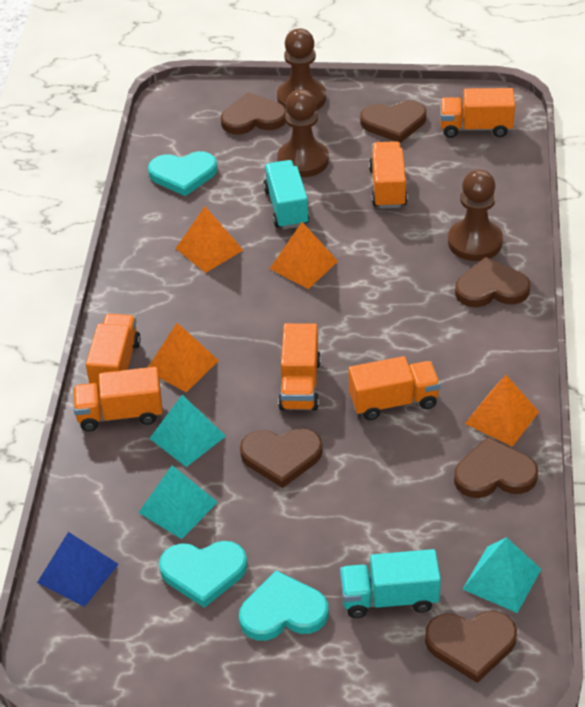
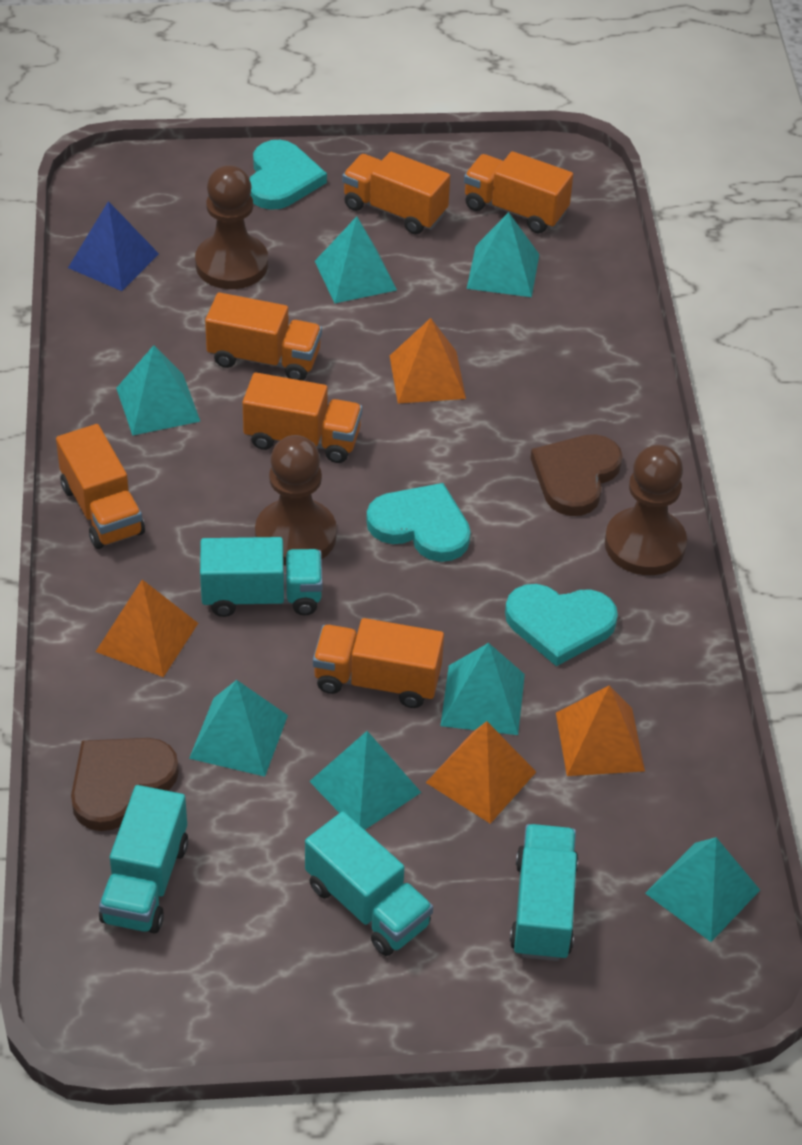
brown heart: [221,92,287,134] [240,428,323,488] [360,100,426,143] [425,611,517,683] [454,437,538,498] [455,257,530,307] = 6 -> [71,738,179,831] [530,434,623,516] = 2
turquoise pyramid: [138,465,218,539] [149,395,226,467] [463,537,541,613] = 3 -> [116,345,201,436] [189,680,288,777] [309,731,422,830] [315,216,397,303] [440,643,525,735] [467,212,539,297] [645,837,760,942] = 7
turquoise truck: [263,160,310,229] [340,549,441,618] = 2 -> [99,785,188,933] [200,537,322,617] [305,812,433,956] [510,824,578,961] = 4

